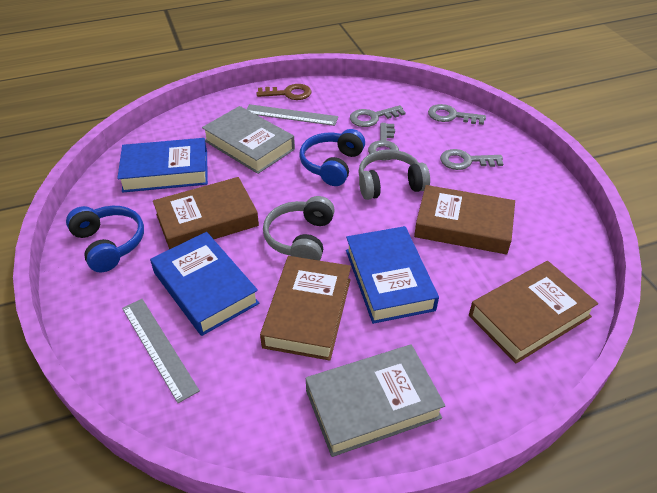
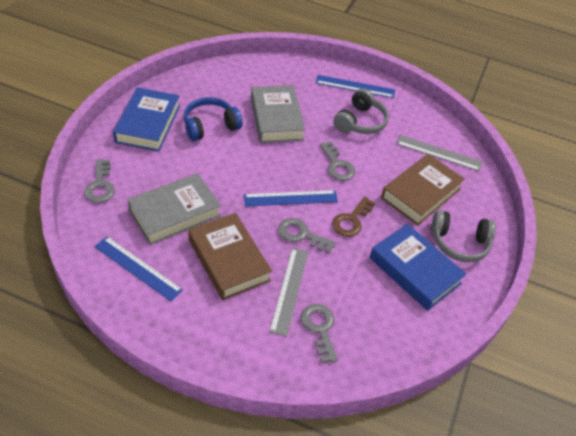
blue book: [117,138,208,193] [150,232,259,336] [346,226,439,324] = 3 -> [113,87,180,152] [370,224,467,311] = 2
blue headphones: [66,206,144,272] [300,129,365,186] = 2 -> [184,97,242,141] = 1
blue ruler: none = 0 -> [94,236,183,302] [244,190,338,207] [316,75,395,98] = 3
brown book: [153,177,259,249] [260,256,351,361] [414,185,515,254] [469,261,598,363] = 4 -> [188,213,272,300] [381,154,465,225] = 2

